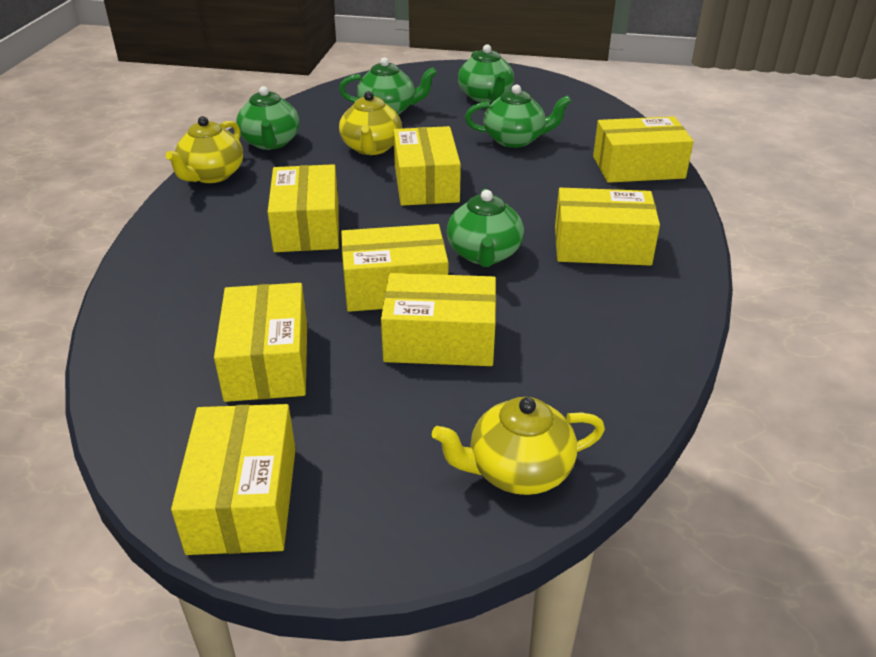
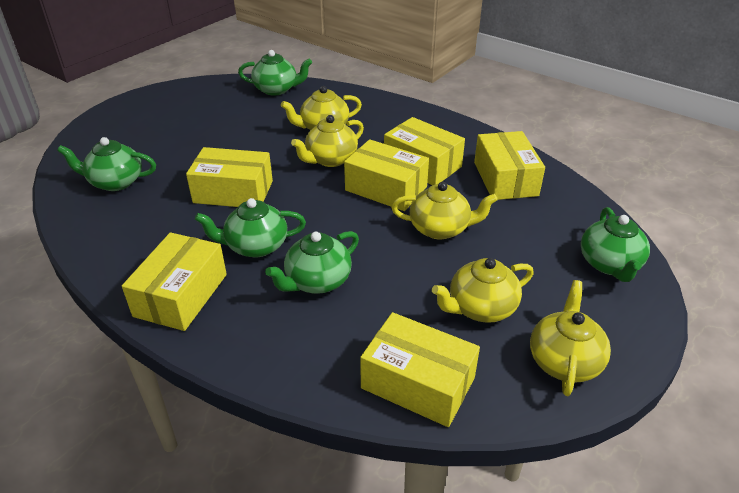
yellow box: [171,404,296,555] [214,283,307,402] [268,164,339,252] [341,224,448,312] [381,273,496,366] [393,126,461,206] [555,188,660,266] [593,116,694,183] = 8 -> [122,232,227,331] [186,147,273,207] [344,139,429,211] [360,312,480,427] [384,117,465,185] [474,131,545,200] = 6
yellow teapot: [165,116,243,183] [339,91,402,155] [432,397,605,495] = 3 -> [281,86,362,130] [291,115,364,167] [391,182,498,239] [432,258,534,323] [530,280,611,396] = 5

